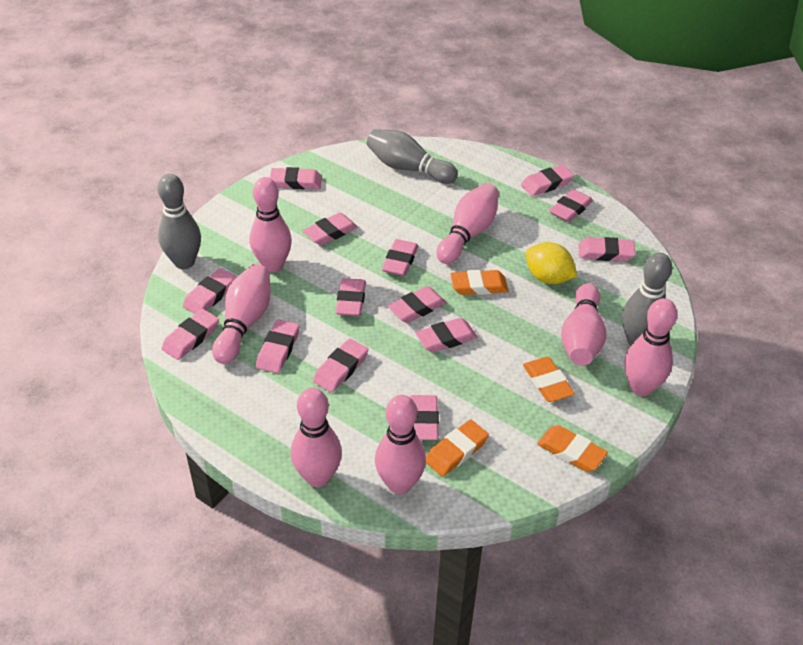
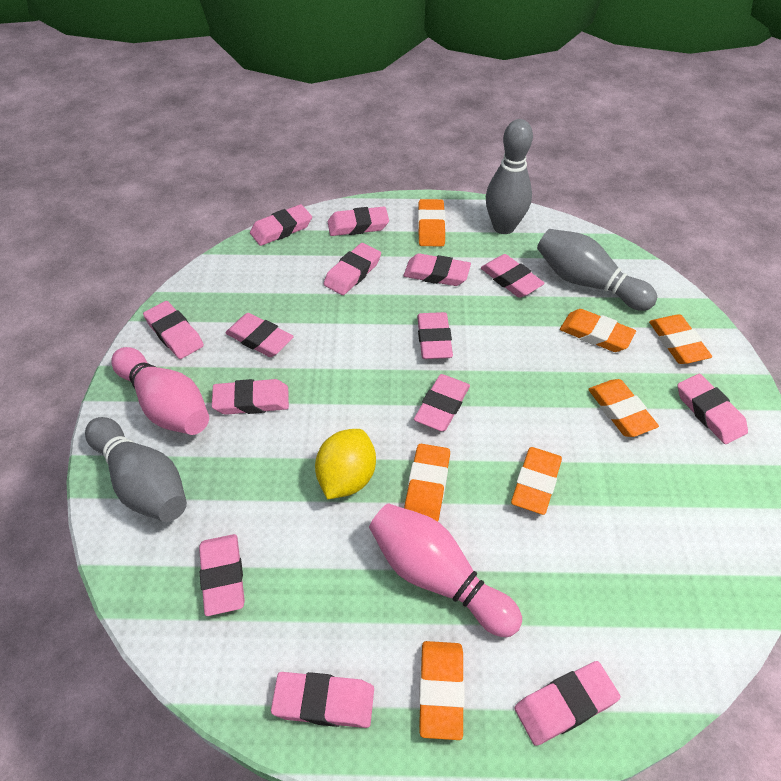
orange eraser: [426,419,489,477] [450,270,508,295] [523,357,575,402] [537,425,608,472] = 4 -> [404,444,450,521] [418,199,446,246] [419,641,465,740] [511,447,562,515] [560,309,636,352] [588,379,659,437] [649,314,712,364] = 7
pink bowling pin: [212,264,271,364] [250,177,292,273] [291,388,342,487] [375,395,426,494] [437,183,499,264] [561,283,607,366] [625,298,677,396] = 7 -> [111,347,209,435] [369,503,522,637] = 2

